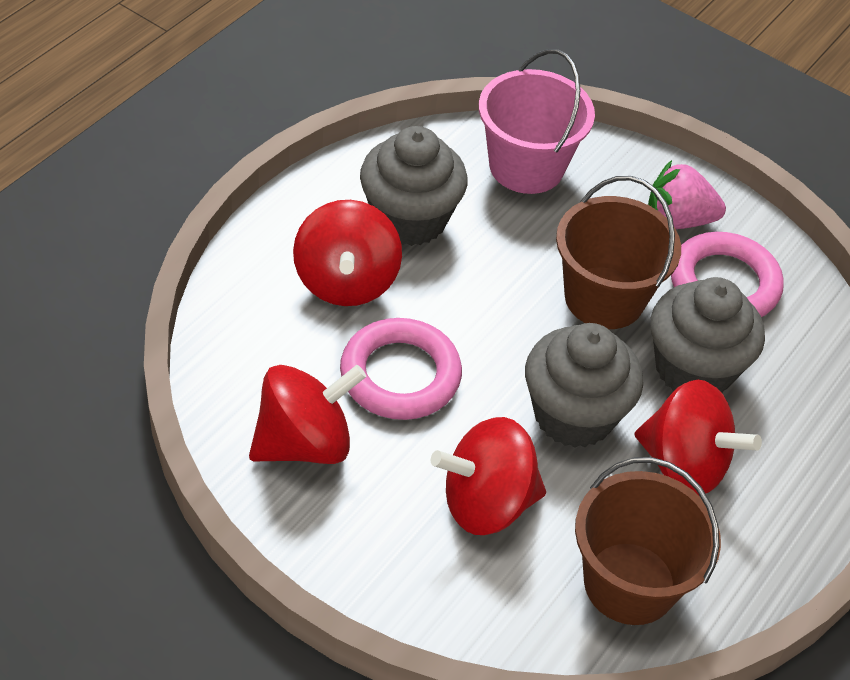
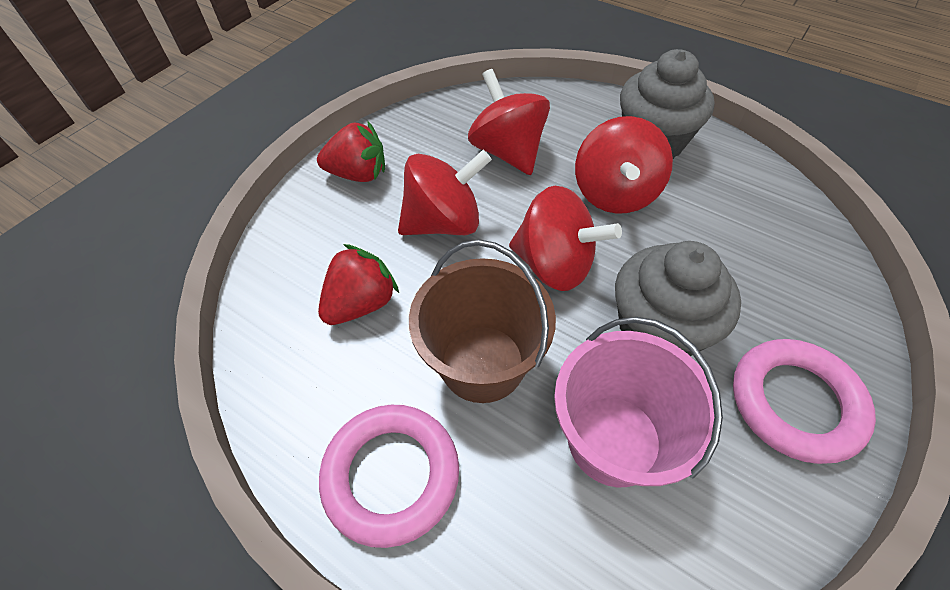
brown bucket: [556,176,681,329] [575,457,721,625] = 2 -> [409,240,556,403] = 1
grey cupcake: [360,126,468,246] [525,323,643,448] [650,277,765,393] = 3 -> [615,241,741,356] [620,49,715,159] = 2
pink strawberry: [648,160,726,229] = 1 -> none = 0
red strawberry: none = 0 -> [317,120,385,182] [318,244,399,325] = 2

